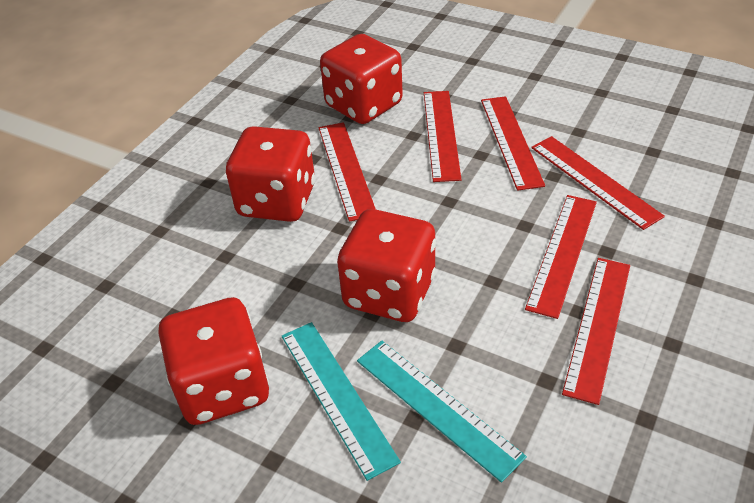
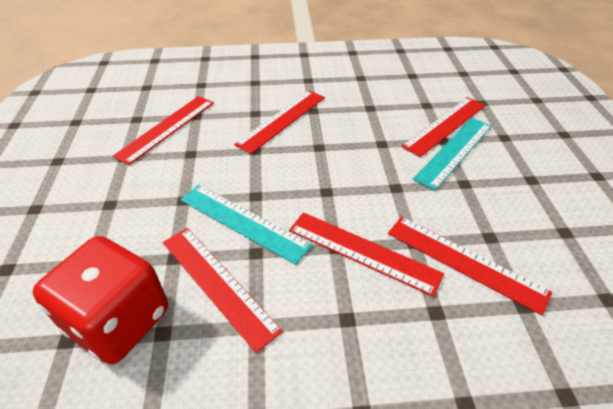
red dice: [158,297,269,425] [226,126,315,222] [320,34,403,124] [337,209,436,322] = 4 -> [33,236,168,364] = 1

